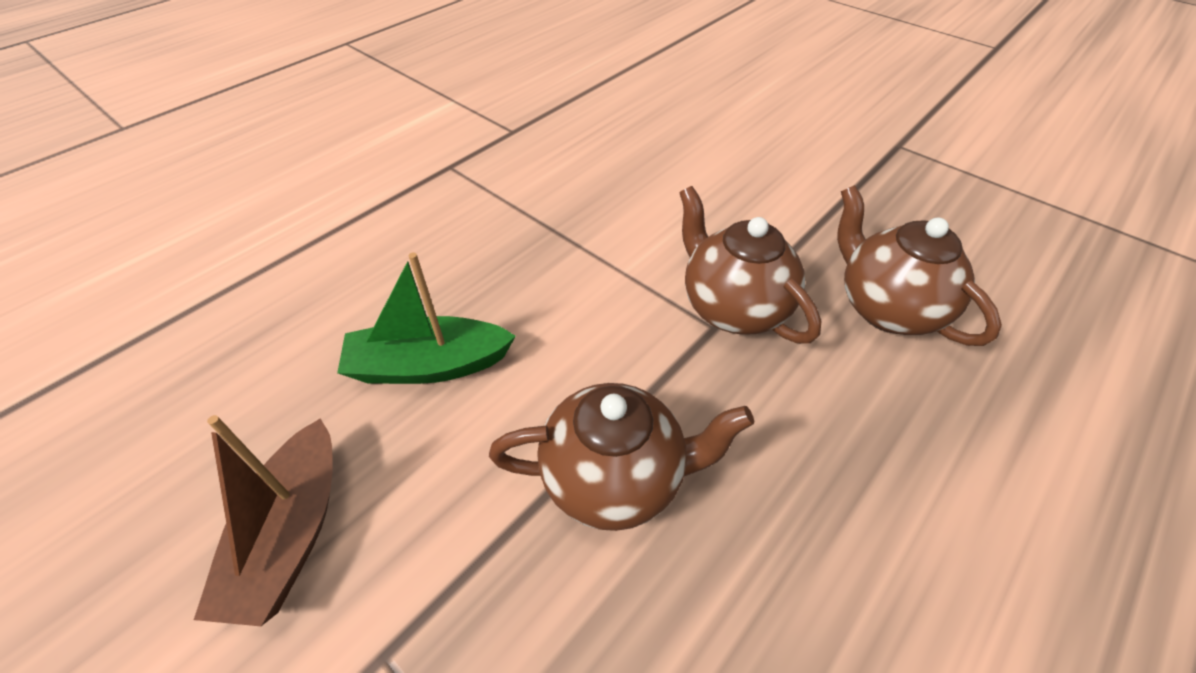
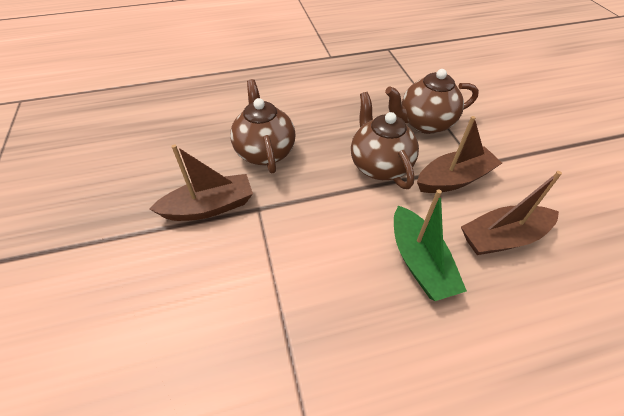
brown boat: [194,415,333,626] = 1 -> [150,144,253,221] [417,116,502,193] [461,171,562,255] = 3

